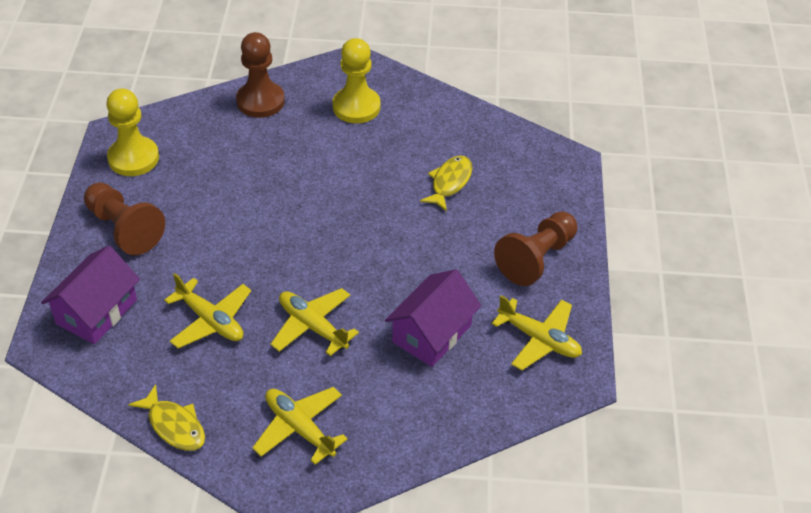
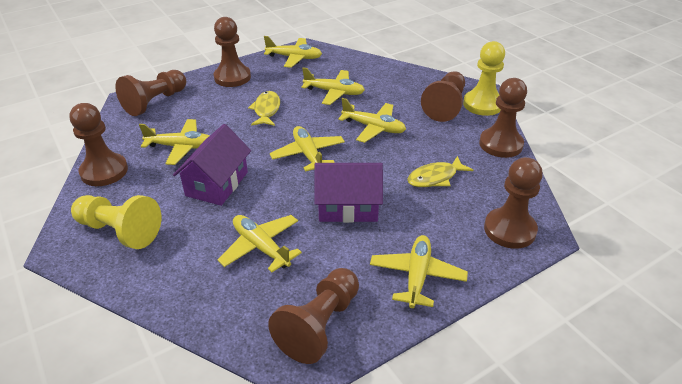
brown pawn: [84,182,165,255] [236,32,285,118] [494,211,577,286] = 3 -> [70,103,128,186] [115,70,186,116] [213,17,251,87] [268,268,359,364] [421,71,465,122] [479,78,527,158] [484,157,543,249] = 7
yellow plane: [164,273,251,348] [252,387,348,465] [271,288,359,356] [492,295,582,370] = 4 -> [139,119,210,165] [218,215,302,272] [264,36,322,68] [270,126,345,172] [301,67,365,105] [338,98,406,143] [370,235,468,308] = 7

